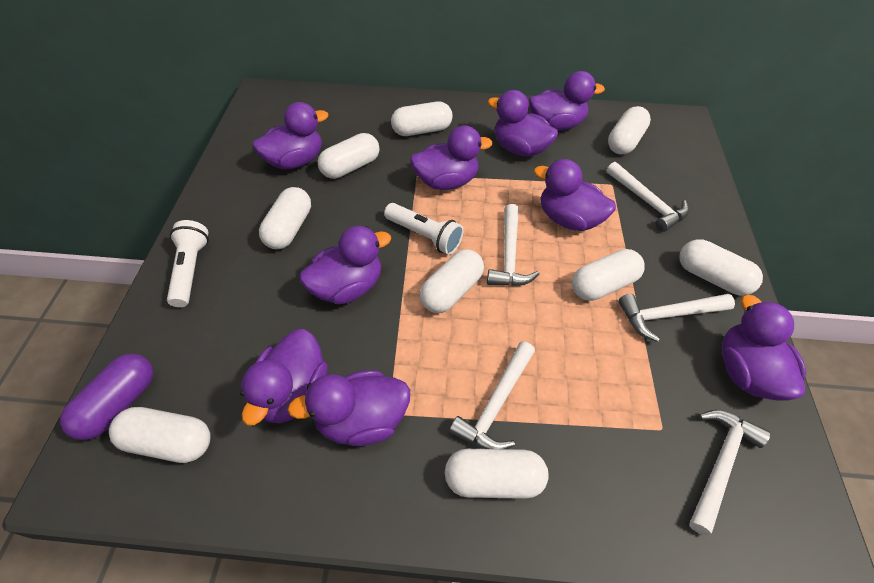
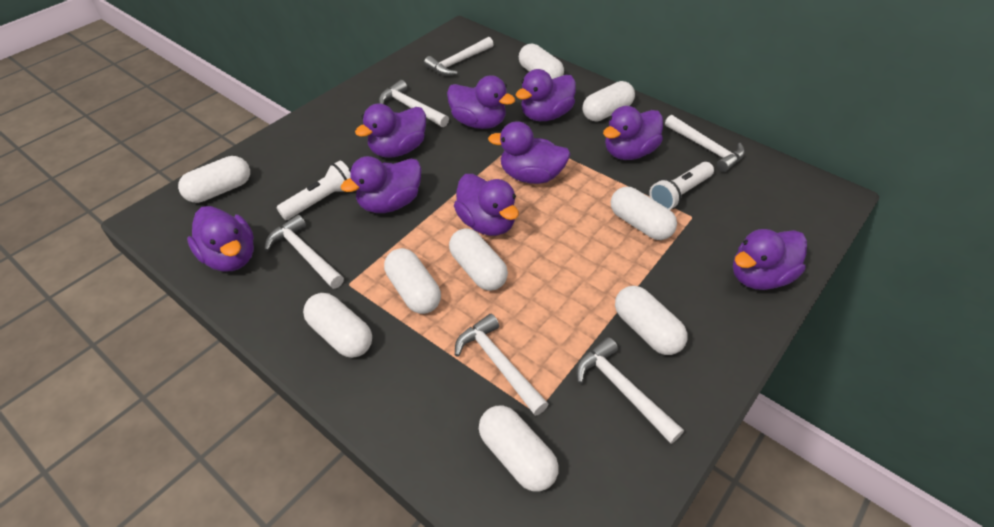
purple capsule: [60,354,153,440] = 1 -> none = 0
white hammer: [449,341,535,449] [487,204,539,286] [606,162,689,232] [618,294,735,342] [689,410,771,536] = 5 -> [264,215,344,289] [379,80,449,127] [424,37,494,76] [455,314,548,416] [576,337,684,444] [665,115,745,172] = 6

